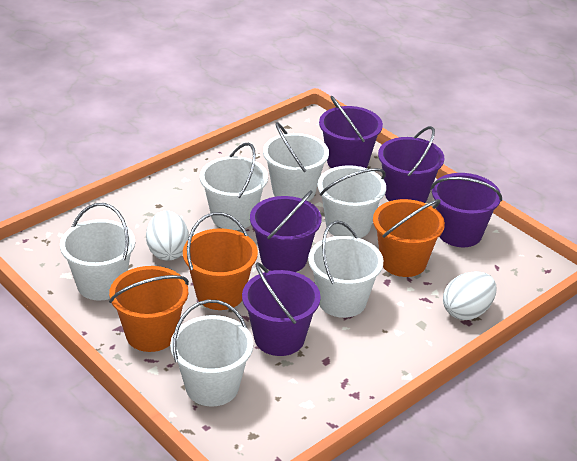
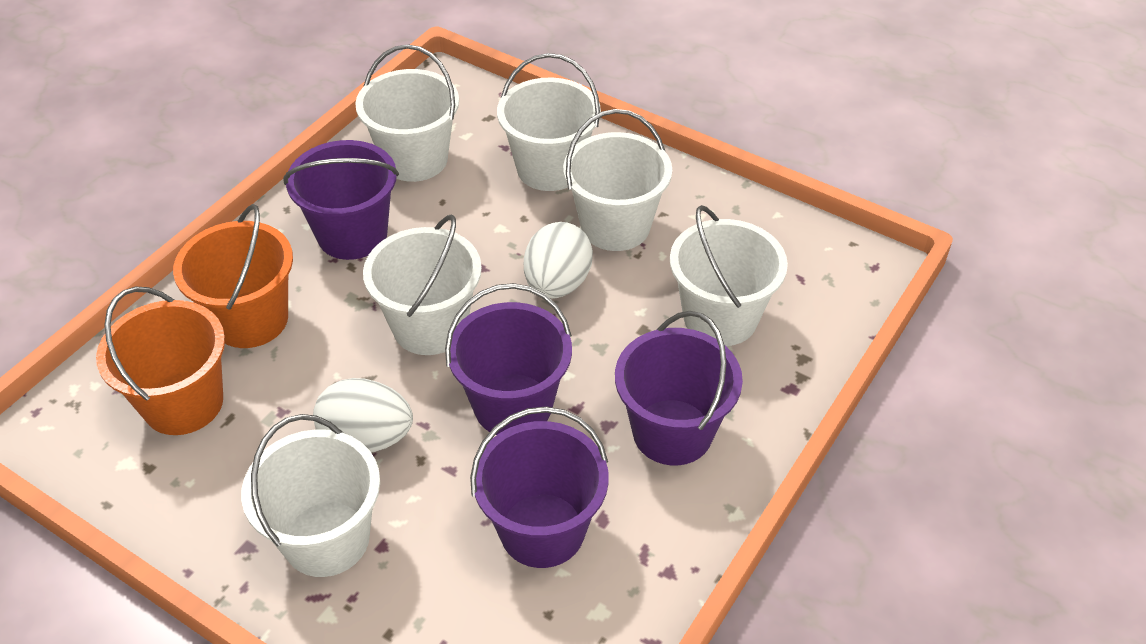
orange bucket: [109,266,189,352] [183,212,258,310] [373,199,445,277] = 3 -> [96,286,225,435] [173,204,293,348] = 2
purple bucket: [242,262,321,356] [250,190,322,272] [319,96,383,168] [378,126,444,203] [431,173,502,247] = 5 -> [283,140,399,260] [445,283,572,435] [470,407,609,568] [615,311,743,465] = 4

